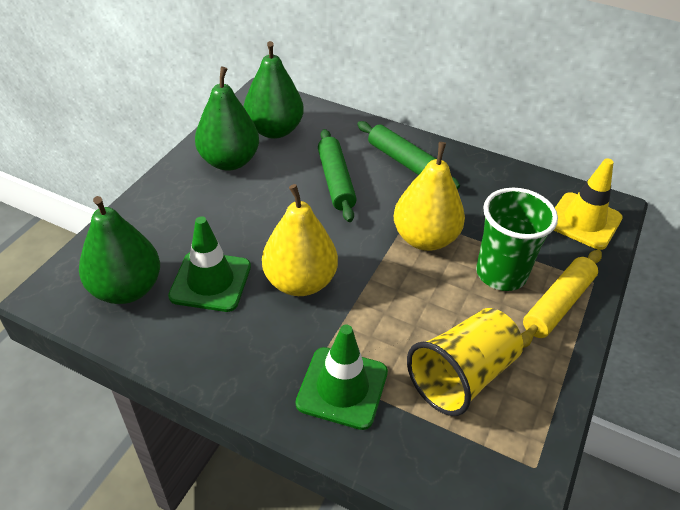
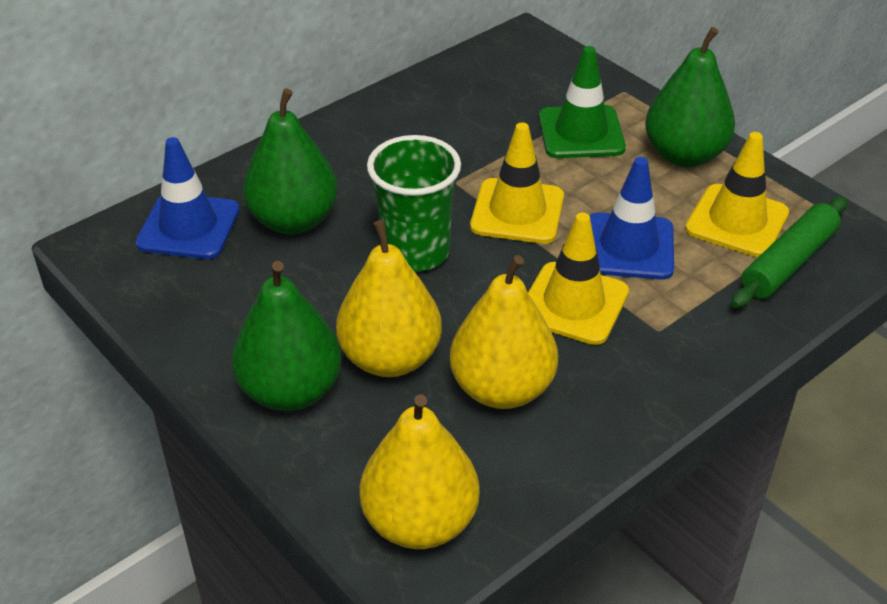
blue traffic cone: none = 0 -> [135,137,240,259] [589,157,674,280] = 2
green rolling pin: [318,129,357,222] [357,121,460,189] = 2 -> [732,197,847,308] = 1
green traffic cone: [168,216,251,312] [296,325,388,430] = 2 -> [539,46,626,158] = 1
yellow cup: [407,308,523,416] = 1 -> none = 0
yellow pear: [262,184,338,296] [394,142,465,251] = 2 -> [336,220,442,377] [359,394,480,549] [450,255,558,409] = 3
yellow rolling pin: [521,250,602,348] = 1 -> none = 0
yellow traffic cone: [554,158,623,250] = 1 -> [470,123,564,244] [528,213,629,345] [685,132,789,257] = 3

